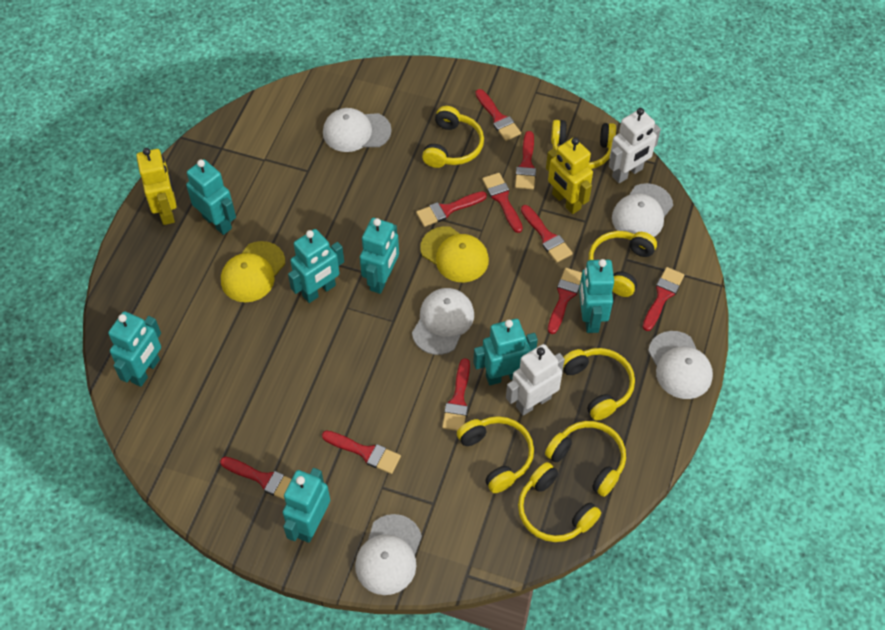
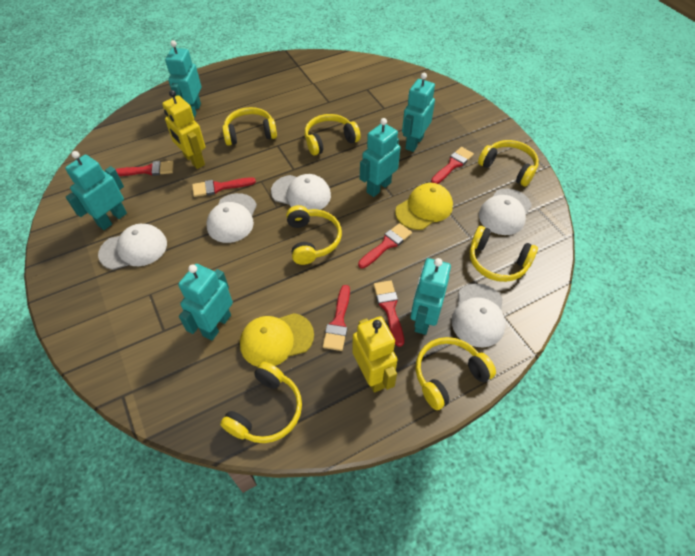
red brush: [220,457,292,500] [322,430,401,474] [416,191,487,227] [442,358,470,431] [475,89,521,141] [482,173,523,233] [515,131,536,190] [521,205,573,263] [548,268,582,334] [643,267,684,331] = 10 -> [115,161,174,176] [192,177,256,197] [323,285,350,351] [358,223,412,268] [374,280,404,347] [431,147,474,184] = 6
turquoise robot: [108,311,161,387] [186,159,236,235] [283,468,330,543] [288,229,344,303] [360,218,399,294] [473,319,538,385] [579,259,614,333] = 7 -> [65,151,127,230] [165,40,201,118] [178,264,233,341] [360,118,400,197] [402,73,435,152] [410,258,451,335] = 6
white robot: [506,344,565,416] [609,108,661,183] = 2 -> none = 0

